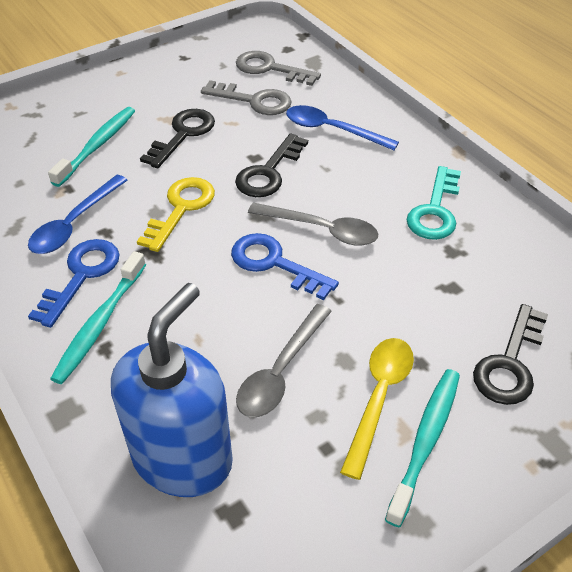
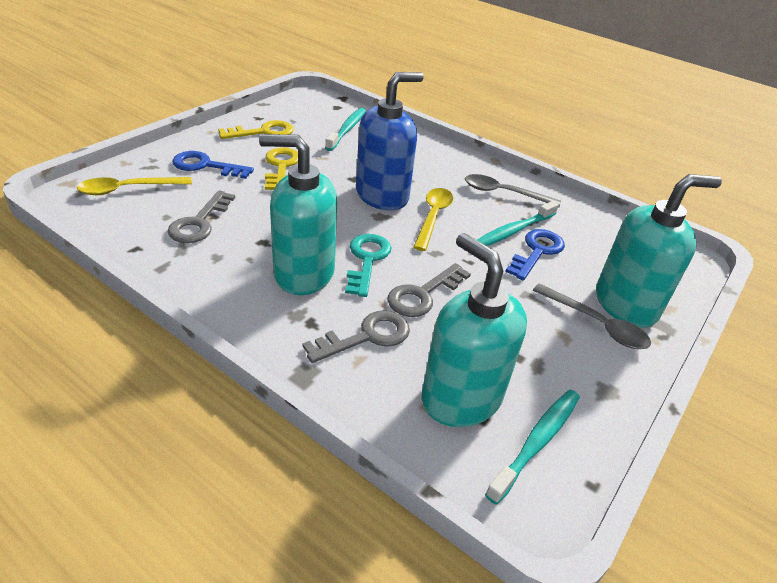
black key: [140,109,215,168] [235,133,308,197] [473,304,548,405] = 3 -> none = 0
blue spoon: [28,175,128,254] [286,105,399,150] = 2 -> none = 0
grey key: [201,80,292,115] [236,51,321,86] = 2 -> [167,190,235,243] [302,310,410,363] [387,263,471,317] = 3
turquoise soap dispenser: none = 0 -> [259,134,337,295] [422,233,527,427] [596,174,722,328] = 3
yellow key: [137,177,215,252] = 1 -> [218,120,294,139] [265,147,298,190] = 2
yellow spoon: [340,338,414,480] = 1 -> [77,177,192,195] [413,188,453,251] = 2

